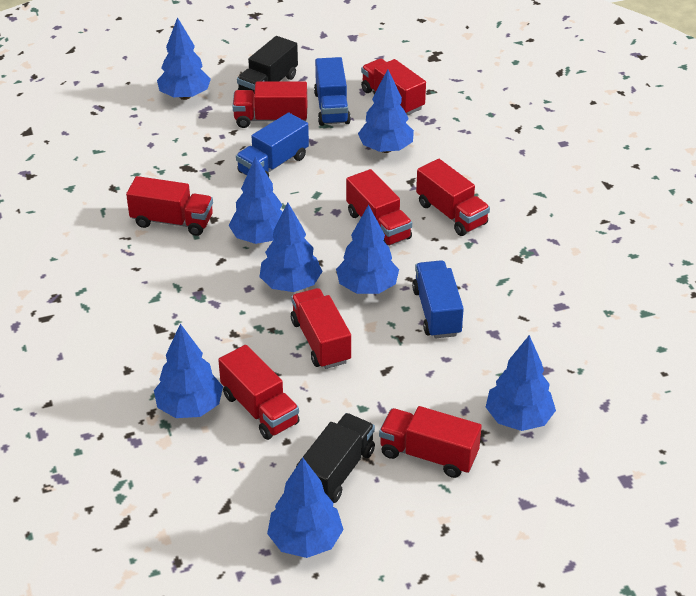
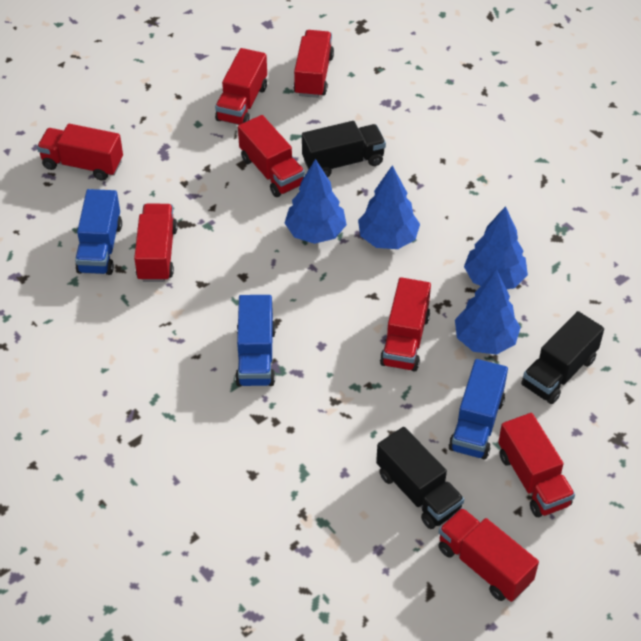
black truck: [237,36,298,92] [296,413,375,503] = 2 -> [302,121,386,177] [376,427,464,529] [521,311,604,404] = 3
blue tree: [154,324,223,418] [157,17,211,100] [229,156,283,244] [259,203,323,292] [267,458,344,558] [336,204,399,294] [358,69,414,153] [486,335,556,431] = 8 -> [285,159,347,244] [358,165,420,249] [455,269,521,354] [464,206,528,289] = 4

